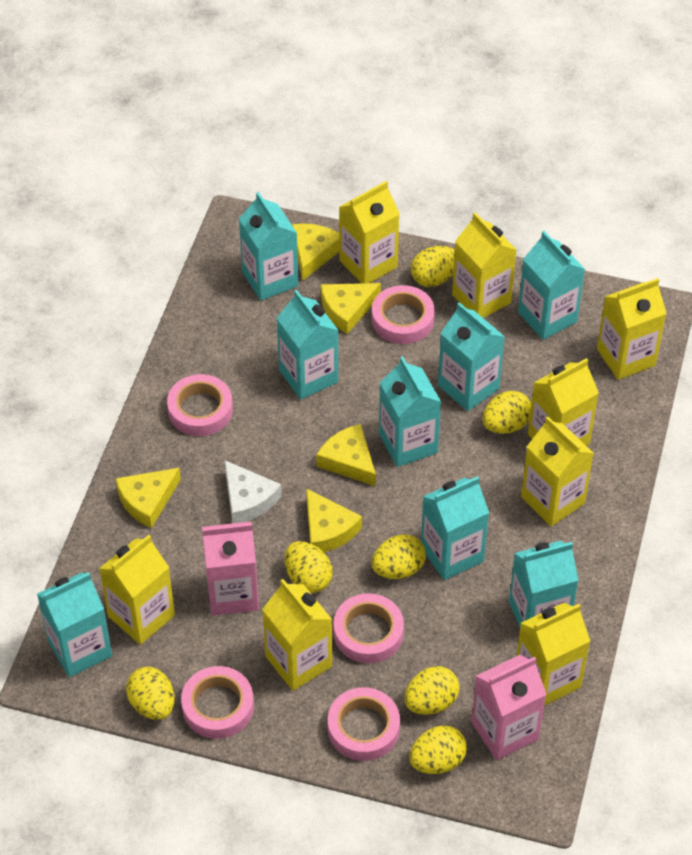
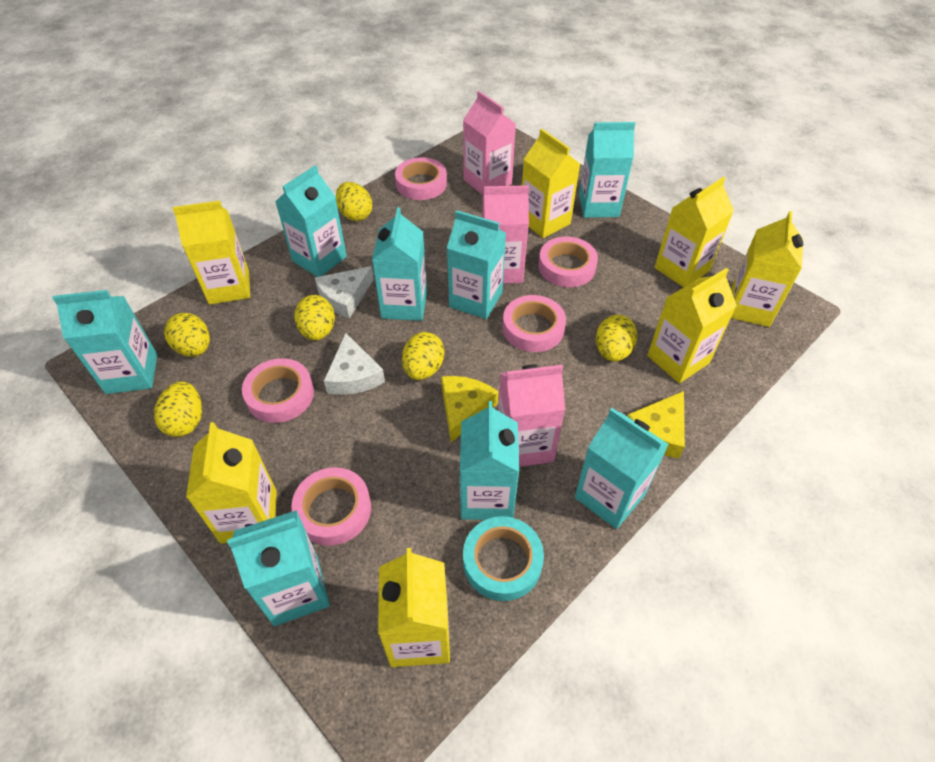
pink carton: [202,521,259,616] [471,655,547,760] = 2 -> [463,91,516,195] [482,185,529,283] [498,365,565,467] = 3
turquoise tape: none = 0 -> [463,516,544,601] = 1
white cheese: [224,460,282,523] = 1 -> [315,266,374,319] [324,333,385,395] = 2
yellow carton: [99,535,175,645] [262,579,332,691] [339,181,400,283] [452,212,516,318] [517,603,590,705] [521,416,594,526] [528,358,599,446] [597,278,667,380] = 8 -> [172,200,250,305] [186,422,277,544] [378,548,450,667] [522,129,580,238] [647,268,737,383] [655,177,734,287] [731,211,803,327] = 7
yellow cheese: [115,468,181,528] [292,223,339,281] [306,488,362,552] [316,424,376,486] [321,283,381,334] = 5 -> [441,376,498,443] [627,391,685,459] = 2
yellow egg: [126,667,175,720] [285,541,333,593] [372,534,426,579] [404,666,460,715] [409,725,467,774] [411,246,455,287] [482,391,531,434] = 7 -> [154,382,202,437] [164,313,210,357] [294,295,335,341] [336,182,372,221] [402,332,445,380] [596,315,637,362] = 6

